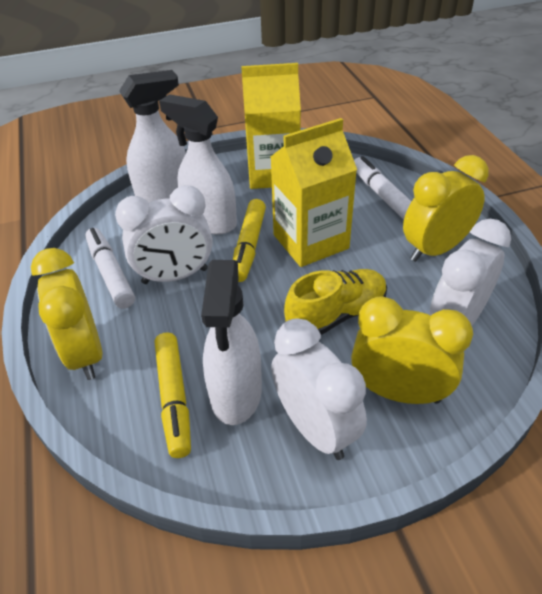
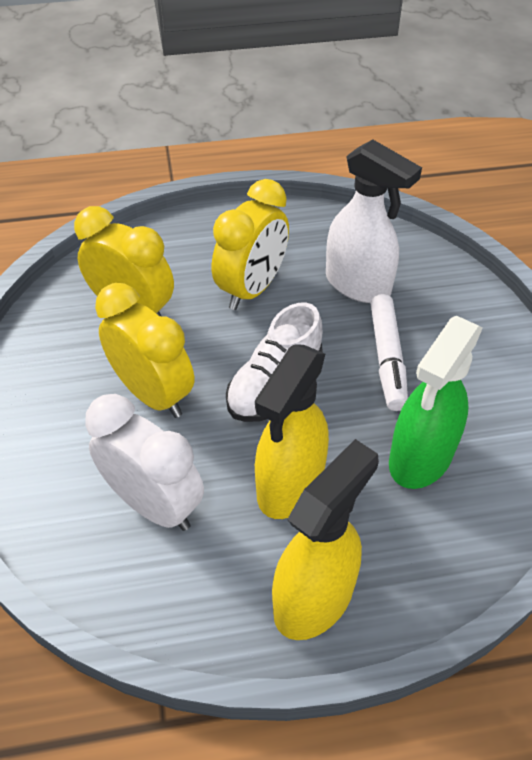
green spray bottle: none = 0 -> [389,316,483,489] = 1
white clock: [115,185,213,284] [271,318,367,460] [430,219,511,326] = 3 -> [85,394,204,531] = 1
white marker: [85,228,135,309] [354,156,412,220] = 2 -> [371,294,408,411] = 1
white shoe: none = 0 -> [226,302,323,422] = 1
white spray bottle: [119,70,186,203] [159,94,237,235] [201,260,262,425] = 3 -> [326,139,422,303] = 1
yellow carton: [241,63,301,189] [271,118,357,267] = 2 -> none = 0
yellow marker: [155,333,191,458] [233,199,266,282] = 2 -> none = 0
yellow shoe: [284,269,387,335] = 1 -> none = 0
yellow spray bottle: none = 0 -> [255,344,329,519] [272,439,379,640] = 2

